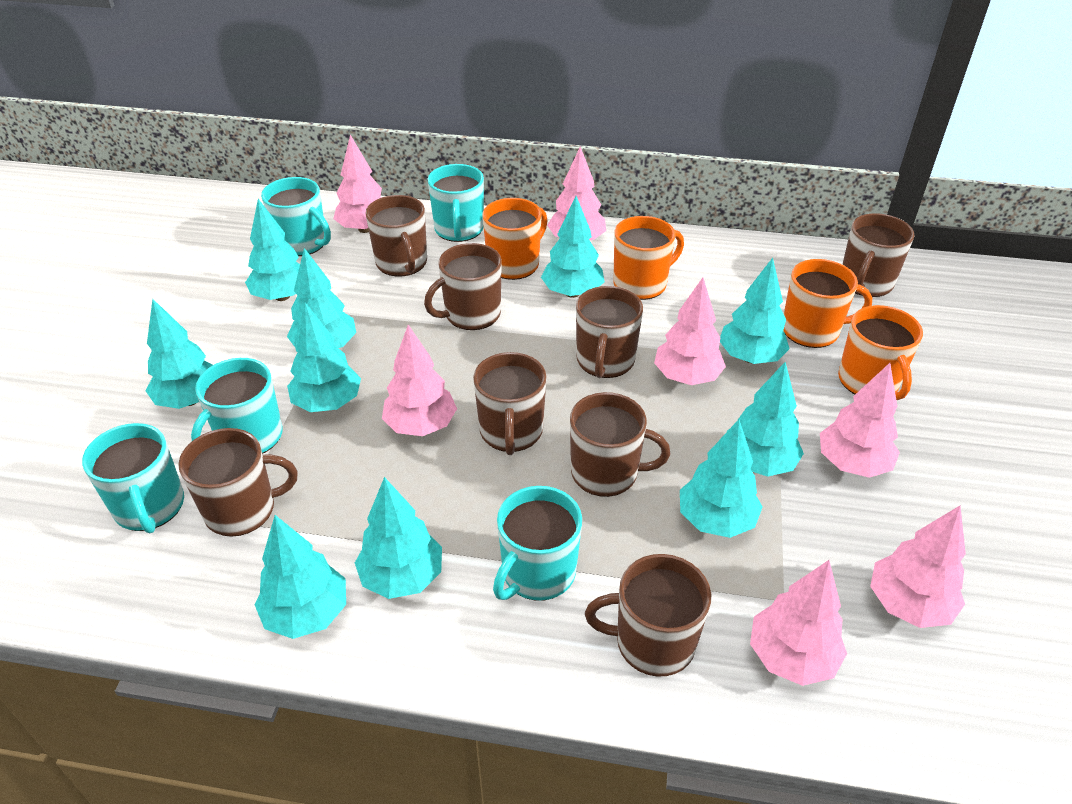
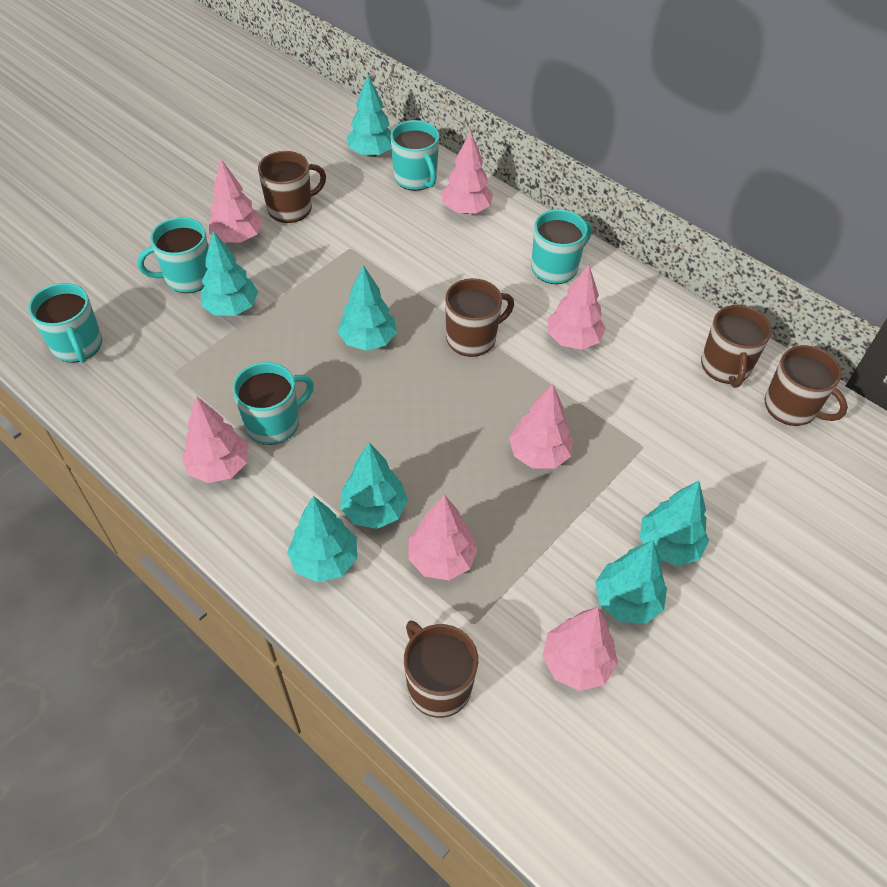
brown mug: [178,428,297,537] [365,195,427,276] [424,243,502,330] [473,352,547,455] [570,392,670,497] [576,286,643,378] [585,554,711,677] [842,213,914,297] = 8 -> [258,151,326,223] [404,621,478,718] [445,278,514,357] [701,305,772,388] [765,345,848,426] = 5
orange mug: [483,198,548,280] [613,216,684,300] [783,259,872,348] [838,305,923,400] = 4 -> none = 0
turquoise tree: [146,299,213,409] [245,199,300,301] [255,515,346,639] [287,248,356,348] [287,303,361,412] [355,477,442,599] [541,196,605,298] [680,419,763,538] [720,258,790,364] [727,362,804,477] = 10 -> [201,231,258,316] [287,496,357,582] [337,265,397,351] [340,443,408,529] [347,75,391,157] [595,540,667,624] [640,480,709,566] = 7

